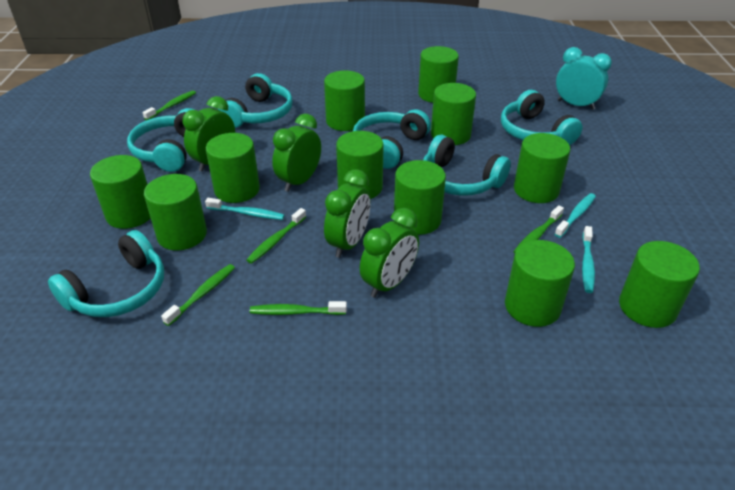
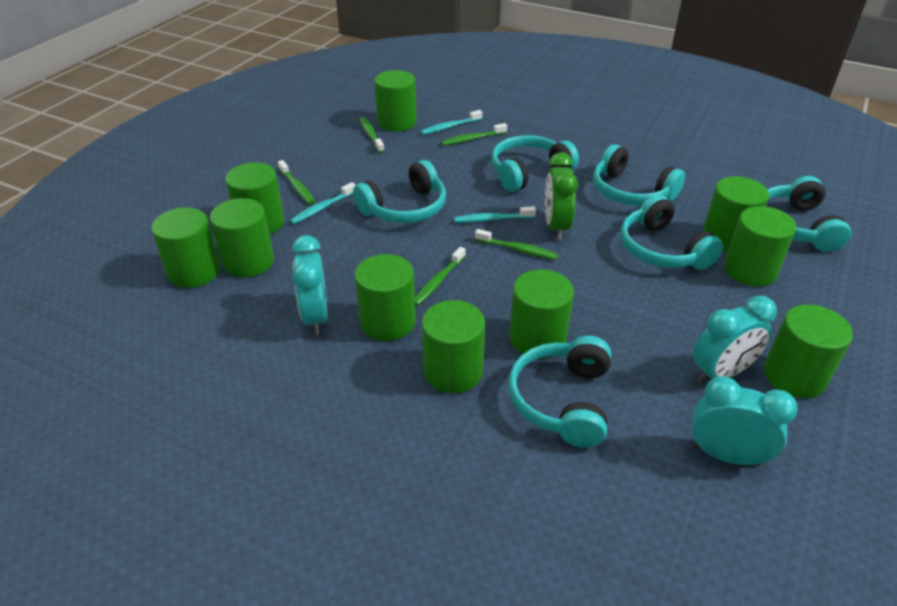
green clock: [183,96,235,172] [272,114,321,192] [324,169,371,258] [360,208,419,298] = 4 -> [545,152,578,240] = 1
green cylinder: [90,155,150,229] [144,174,207,251] [206,133,260,203] [324,70,365,131] [336,131,384,199] [394,160,446,235] [418,46,459,103] [431,83,476,145] [505,240,575,327] [514,133,570,203] [619,241,700,328] = 11 -> [151,207,220,288] [210,198,274,277] [225,162,285,234] [355,254,416,341] [374,70,417,131] [422,300,485,393] [510,269,574,358] [703,176,769,252] [724,206,796,286] [764,304,853,398] = 10
turquoise clock: [556,47,612,110] = 1 -> [292,235,328,335] [692,376,798,466] [693,296,777,383] = 3

